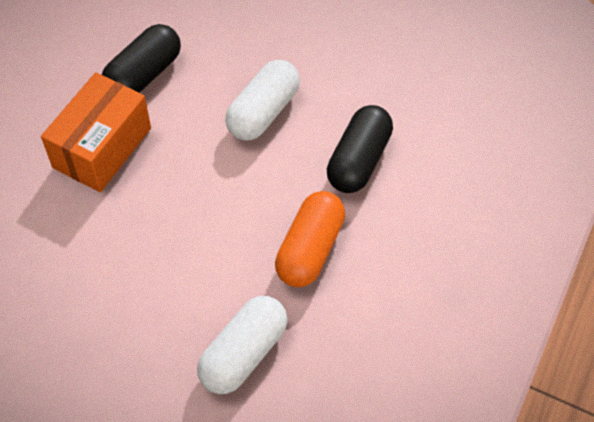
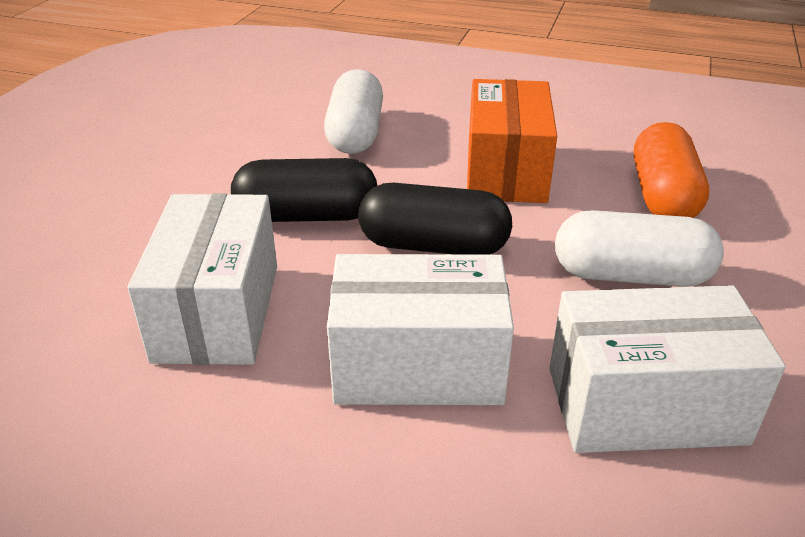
white box: none = 0 -> [128,194,277,365] [327,254,514,405] [549,285,786,453] = 3

